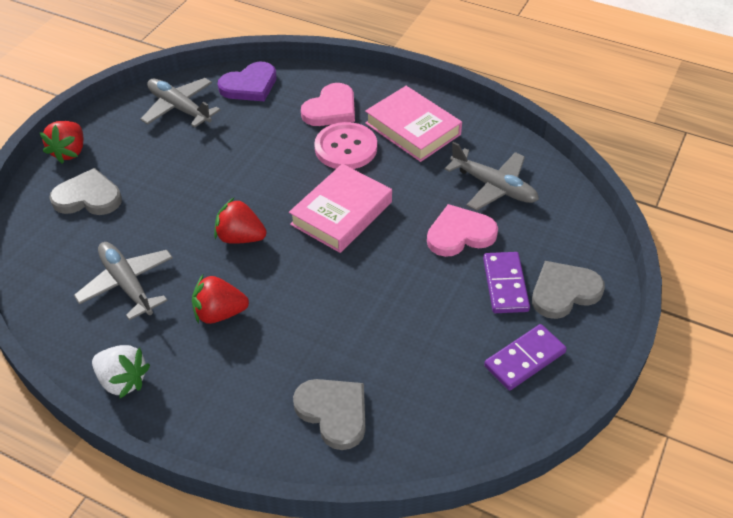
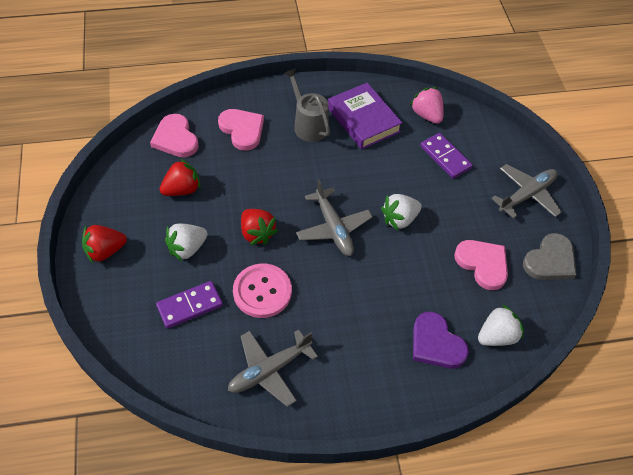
grey heart: [49,168,122,215] [293,379,365,450] [532,261,605,319] = 3 -> [523,233,576,280] = 1
grey watering can: none = 0 -> [284,68,330,142] = 1
pink book: [289,164,392,253] [365,86,462,162] = 2 -> none = 0
pink heart: [301,83,355,126] [427,204,498,257] = 2 -> [150,114,199,157] [218,109,264,151] [454,240,508,290] = 3
pink strawberry: none = 0 -> [410,87,444,124] = 1
purple book: none = 0 -> [328,83,402,149] = 1
white strawberry: [92,345,150,398] = 1 -> [165,224,208,261] [381,194,422,230] [478,304,524,346] = 3

